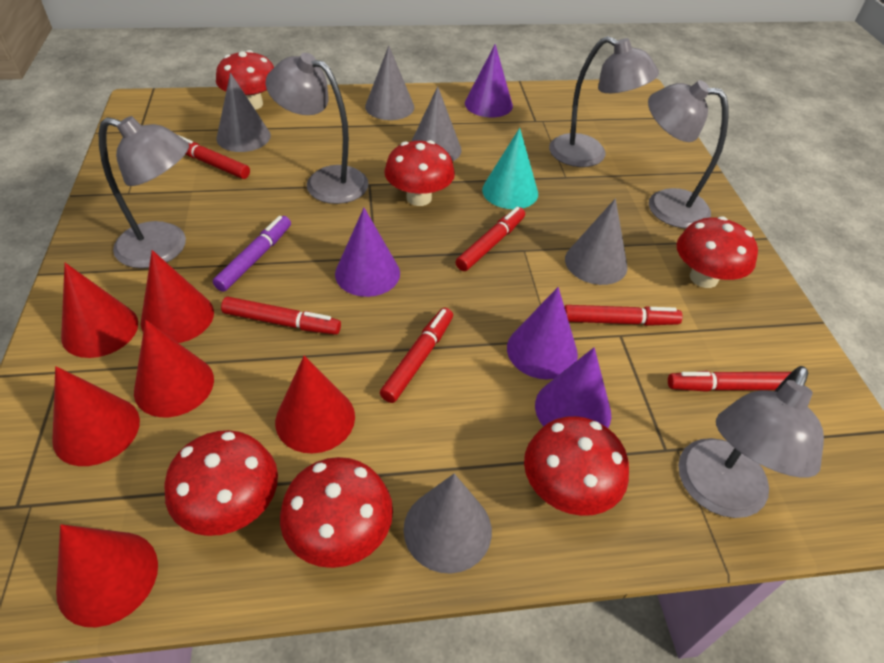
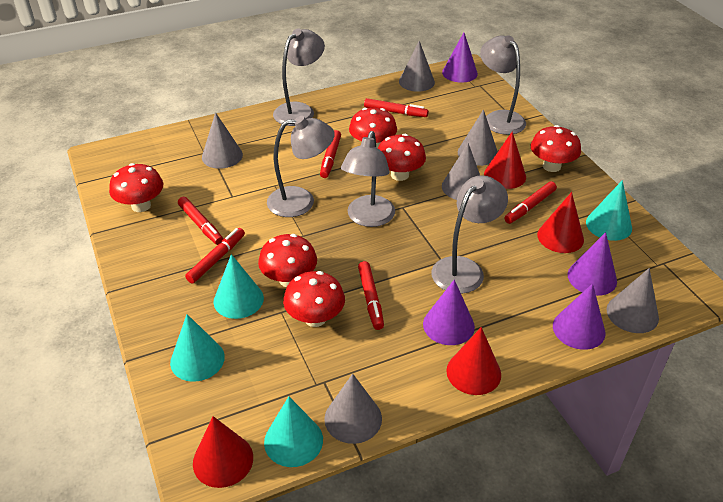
grey cone: [216,73,271,152] [365,46,414,120] [403,473,492,574] [412,86,461,161] [565,199,627,285] = 5 -> [202,112,243,169] [324,374,382,444] [399,41,435,92] [442,143,480,200] [458,109,498,166] [606,268,659,333] = 6
purple marker: [213,216,291,292] = 1 -> none = 0
red cone: [52,366,140,466] [56,524,158,627] [61,263,138,358] [134,320,214,417] [141,250,214,343] [275,356,355,454] = 6 -> [193,416,253,488] [446,327,501,395] [484,131,526,189] [537,192,584,253] = 4
turquoise cone: [482,128,538,209] = 1 -> [170,314,225,382] [214,254,264,319] [264,396,323,467] [586,180,632,241] = 4

